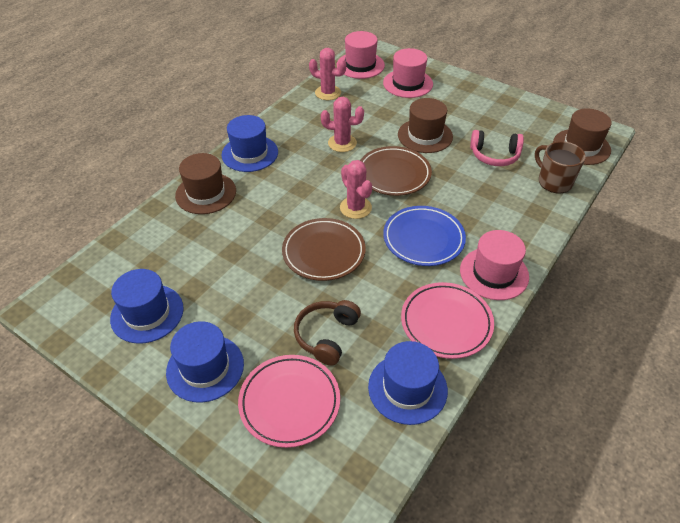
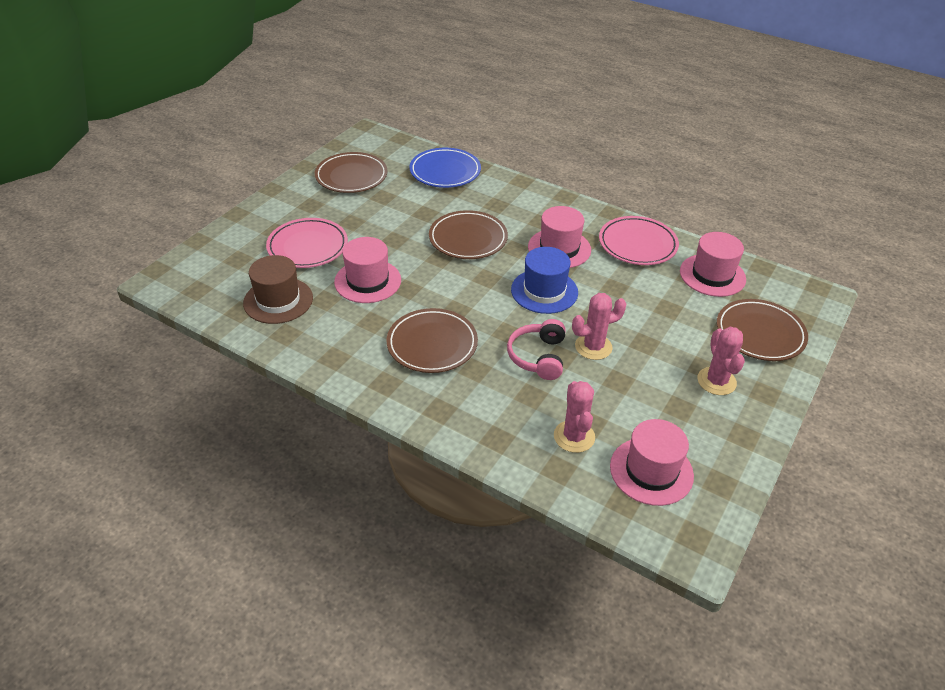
blue hat: [110,269,184,344] [166,321,244,403] [221,115,278,172] [368,341,448,425] = 4 -> [511,247,578,314] = 1
brown hat: [175,153,236,214] [398,98,453,153] [553,108,612,165] = 3 -> [243,255,313,324] = 1
brown headphones: [294,300,361,366] = 1 -> none = 0
brown mug: [535,141,586,193] = 1 -> none = 0
brown plate: [282,218,366,281] [360,146,432,196] = 2 -> [315,152,387,193] [387,308,478,373] [429,210,508,259] [717,299,808,361] = 4
pink hat: [337,31,385,79] [383,48,433,98] [460,230,529,300] = 3 -> [334,237,401,303] [528,206,591,268] [610,419,694,506] [680,232,746,297] = 4

